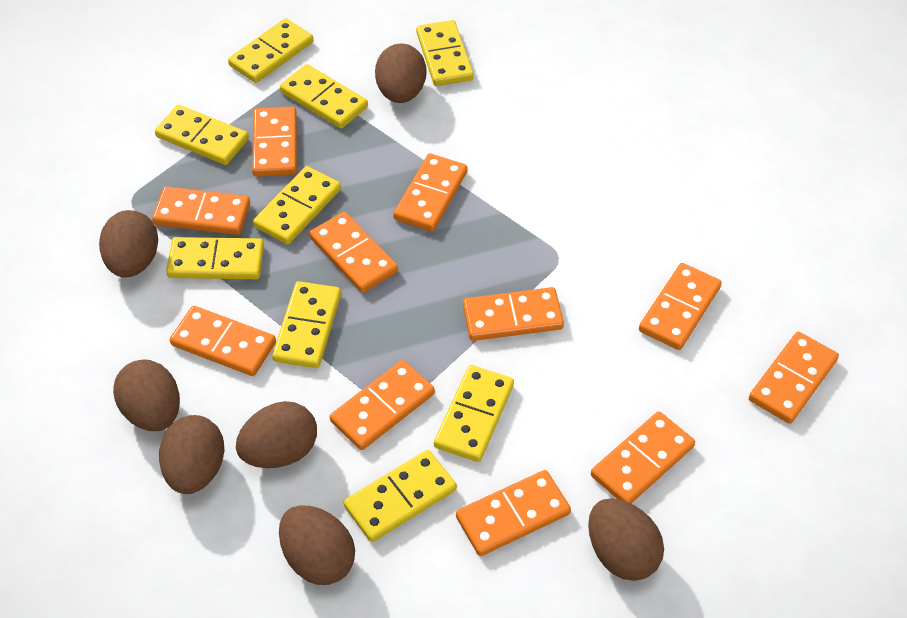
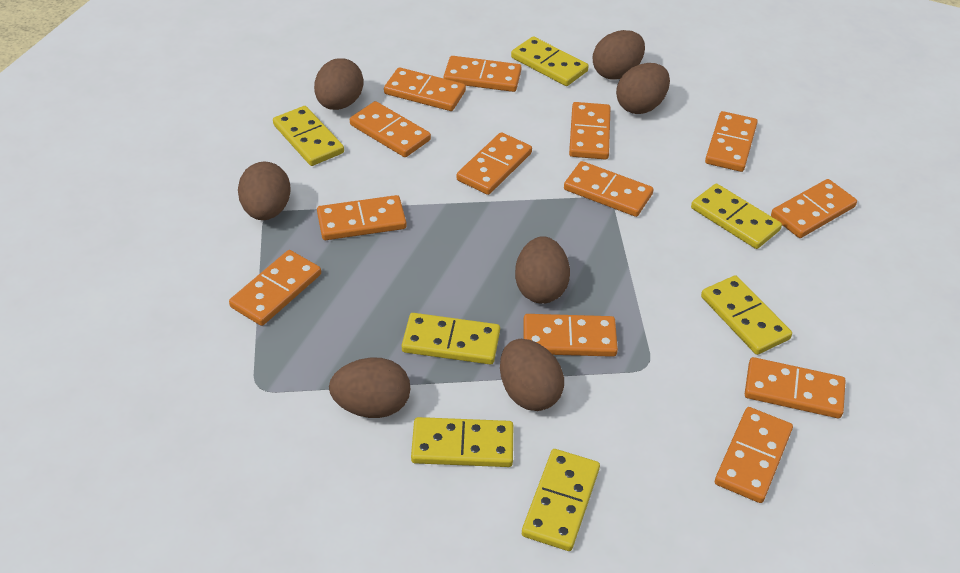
orange domino: [152,186,250,235] [170,306,276,376] [252,106,297,177] [309,212,398,293] [330,360,435,450] [393,153,468,232] [456,470,571,556] [463,287,564,341] [591,411,695,504] [639,263,722,350] [749,332,839,424] = 11 -> [229,250,321,326] [317,195,406,240] [350,101,431,157] [384,67,466,111] [443,56,521,92] [457,132,532,195] [523,314,618,357] [564,161,654,217] [569,102,610,160] [705,111,758,172] [715,407,793,503] [745,357,846,418] [771,179,857,238] = 13
yellow domino: [155,105,249,165] [166,237,264,279] [228,18,313,83] [253,166,341,245] [272,281,341,368] [280,64,368,129] [343,450,457,542] [416,20,474,86] [434,365,514,462] = 9 -> [273,106,344,166] [402,313,500,365] [411,417,513,467] [511,36,589,86] [522,449,600,551] [691,184,782,249] [701,275,792,355] = 7

